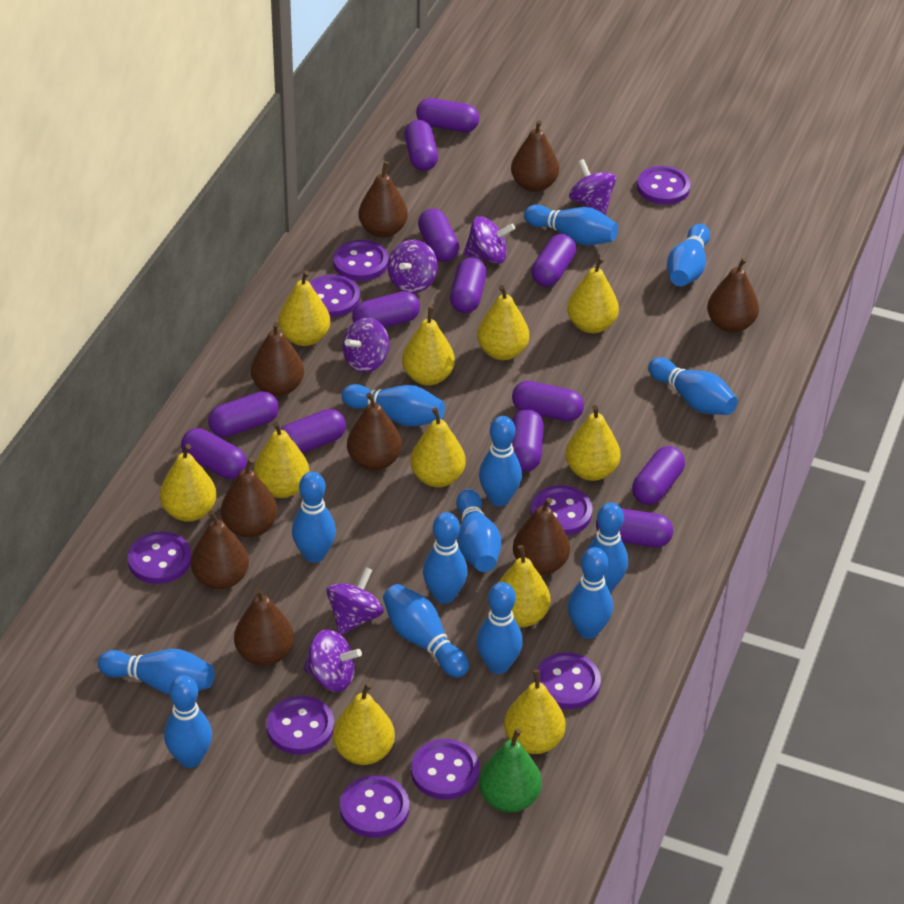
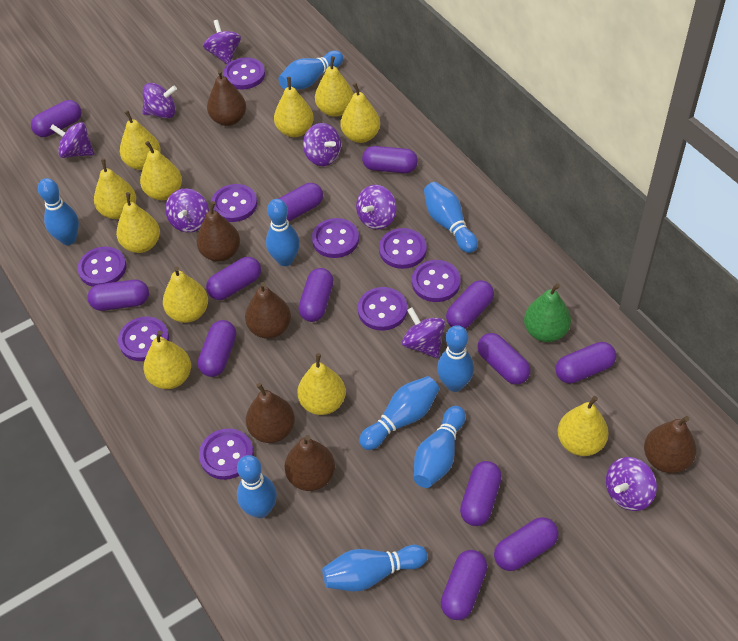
blue bowling pin: [98,649,215,694] [164,675,212,768] [292,472,336,563] [342,384,445,426] [383,584,469,678] [423,512,468,604] [456,489,501,572] [477,582,523,674] [479,416,522,506] [524,205,618,245] [568,547,613,639] [586,503,628,592] [648,357,738,415] [667,224,710,286] = 14 -> [38,178,79,245] [237,455,277,518] [266,199,300,266] [278,50,343,90] [322,545,428,591] [359,376,439,450] [414,406,466,488] [424,182,478,253] [437,325,474,392] = 9
brown pear: [191,510,249,590] [221,458,278,538] [234,588,294,666] [251,322,304,396] [347,392,402,471] [359,161,408,238] [511,120,559,192] [513,498,570,575] [707,258,759,333] = 9 -> [197,201,240,262] [207,69,246,126] [245,282,291,339] [246,383,295,443] [285,435,335,491] [644,416,697,473] = 6
purple spinning top: [303,630,362,692] [327,567,383,635] [343,317,389,373] [388,240,438,293] [463,216,515,264] [569,159,616,215] = 6 -> [50,122,94,158] [142,83,177,119] [165,188,209,233] [203,20,241,64] [303,123,341,166] [356,185,397,230] [402,307,445,358] [606,457,657,511] = 8

